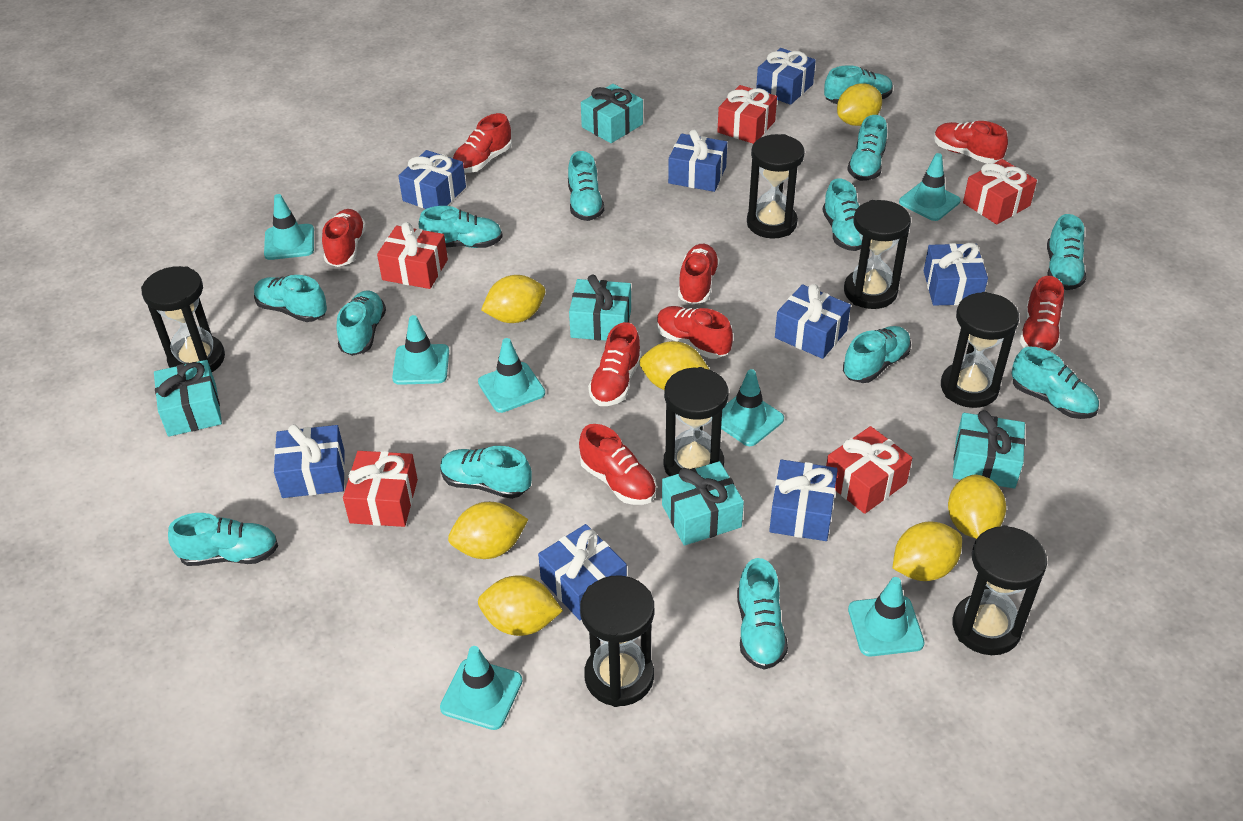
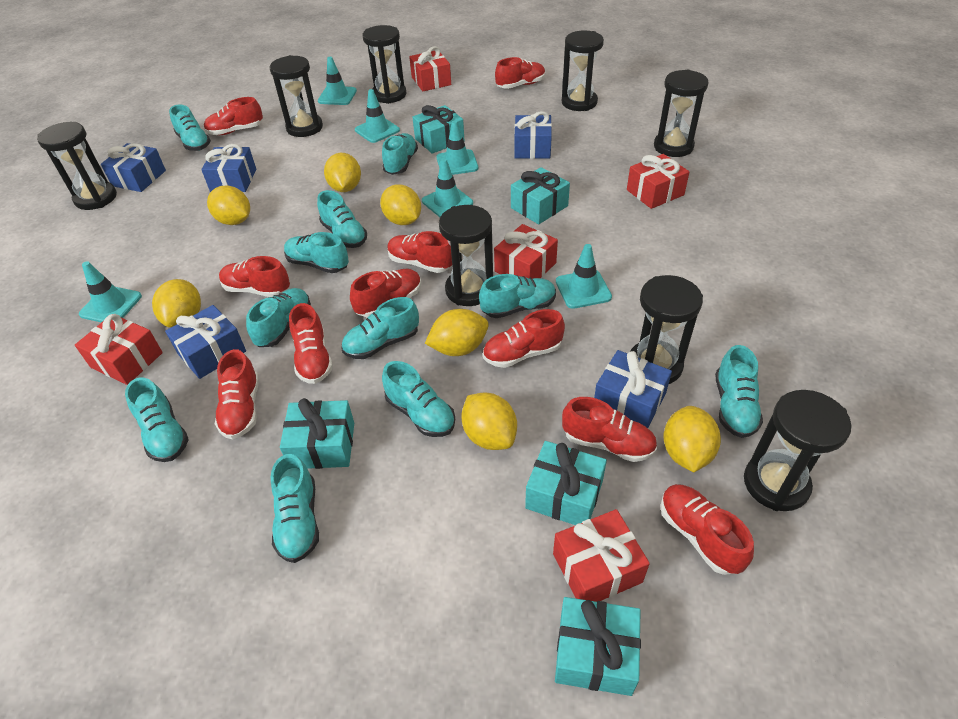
black hourglass: [141,266,225,372] [580,576,654,707] [664,367,728,476] [747,134,805,239] [844,200,911,309] [941,292,1019,408] [953,525,1047,655] = 7 -> [37,122,117,210] [270,55,323,137] [362,25,406,104] [439,205,493,306] [562,30,604,111] [630,275,703,384] [654,69,709,157] [744,390,851,511] = 8
blue gift: [274,424,345,498] [398,150,466,209] [538,524,627,620] [668,129,727,192] [756,48,816,105] [769,460,838,541] [775,284,851,359] [924,243,988,305] = 8 -> [101,143,166,192] [165,305,246,379] [201,144,256,192] [514,111,552,159] [594,350,672,428] = 5
red shoe: [322,209,366,267] [453,113,512,173] [579,424,657,505] [588,322,642,406] [657,306,733,359] [678,244,720,305] [934,121,1008,164] [1019,276,1064,353] = 8 -> [204,97,263,135] [215,349,259,439] [219,256,290,297] [289,303,333,384] [350,269,421,317] [387,231,452,273] [483,309,565,368] [495,57,546,89] [562,397,657,462] [660,484,754,575] = 10
turquoise shoe: [168,513,278,566] [254,275,327,322] [337,290,386,356] [419,206,503,248] [440,446,532,499] [568,151,604,221] [737,558,788,670] [823,178,862,251] [824,65,893,104] [843,326,911,383] [847,115,887,181] [1011,347,1099,419] [1047,214,1086,290] = 13 -> [125,378,189,462] [169,104,211,151] [246,288,311,347] [271,454,319,563] [284,232,349,273] [317,190,367,248] [342,297,419,359] [382,133,418,175] [382,361,455,437] [479,274,556,318] [715,345,763,438] = 11
turquoise traffic cone: [264,194,314,260] [392,315,449,385] [440,646,522,730] [478,338,545,413] [721,369,784,446] [848,577,924,657] [899,153,961,221] = 7 -> [79,261,142,323] [318,57,357,105] [355,89,400,143] [422,159,473,217] [437,120,478,175] [556,244,612,309] = 6

